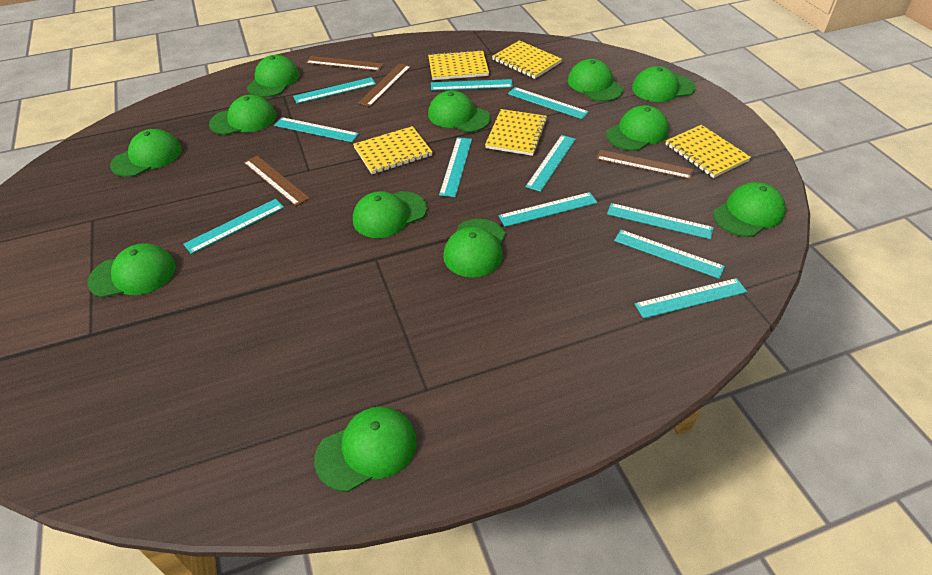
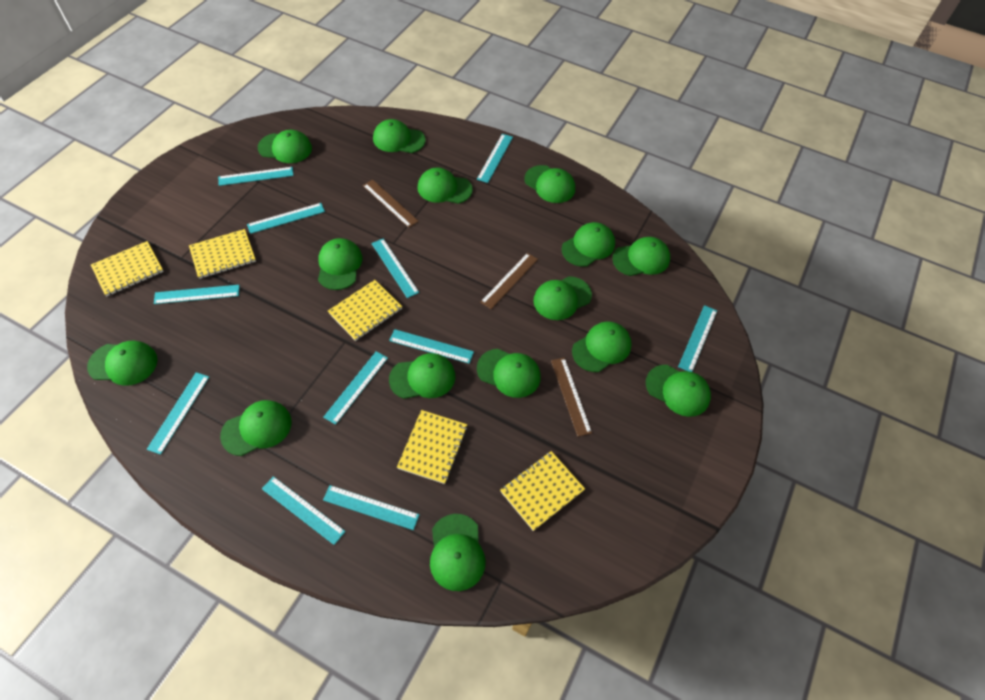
brown ruler: [244,156,310,206] [306,56,383,71] [358,63,411,107] [596,150,694,180] = 4 -> [363,180,419,228] [480,253,538,309] [551,357,592,437] = 3
green cap: [87,243,176,298] [110,129,182,177] [209,95,276,135] [247,55,300,98] [314,406,417,492] [353,191,427,238] [428,90,491,132] [443,219,505,278] [568,59,623,102] [606,105,669,151] [632,66,695,102] [713,182,786,237] = 12 -> [87,341,158,386] [220,400,292,456] [258,130,312,163] [318,238,362,290] [373,119,426,153] [389,353,455,399] [418,167,473,204] [430,514,485,591] [477,349,541,398] [525,165,575,203] [533,276,592,320] [562,222,615,267] [572,322,632,372] [612,237,670,276] [646,365,711,417] = 15

